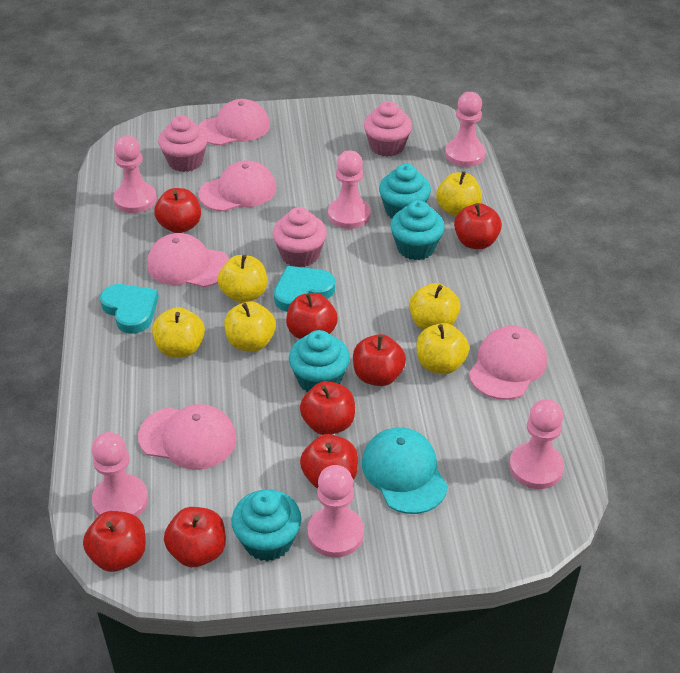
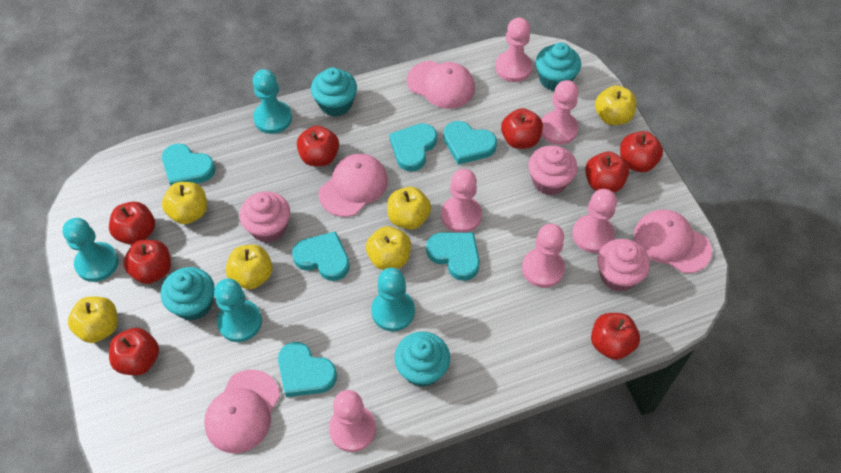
pink cap: [138,404,237,470] [147,233,229,287] [198,160,276,212] [199,99,270,146] [469,326,547,400] = 5 -> [204,370,280,453] [319,154,388,217] [407,61,475,109] [634,210,712,273] = 4
turquoise cap: [362,427,448,514] = 1 -> none = 0
turquoise heart: [100,284,159,334] [274,266,335,312] = 2 -> [162,143,215,186] [278,342,337,397] [292,231,350,281] [389,123,437,171] [426,232,480,281] [444,121,497,165] = 6
turquoise pawn: none = 0 -> [62,218,119,282] [214,278,262,342] [253,69,292,134] [371,268,415,331] = 4

